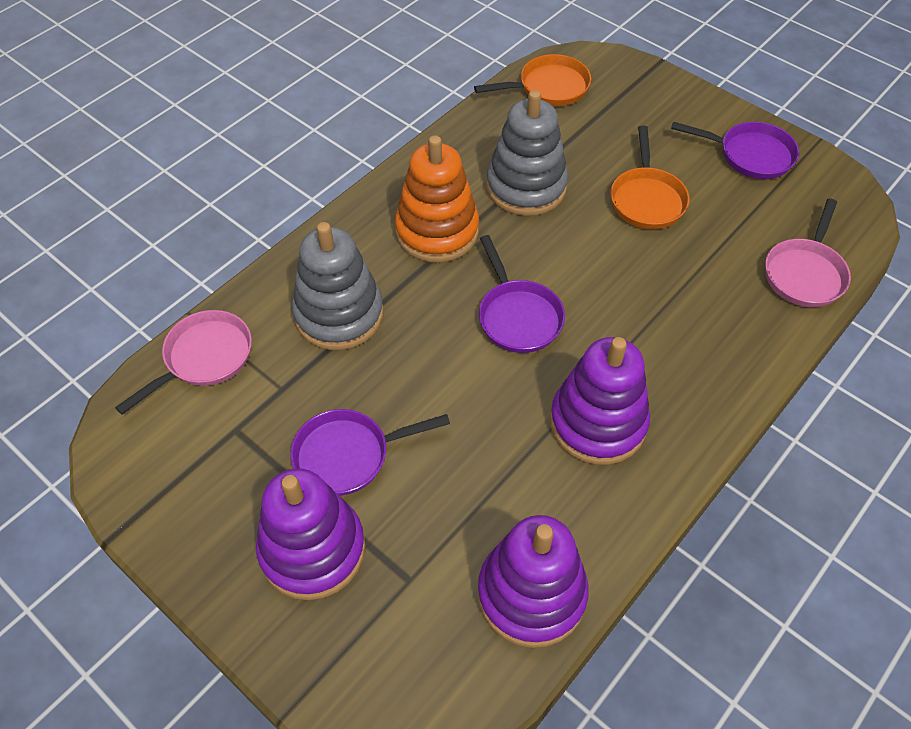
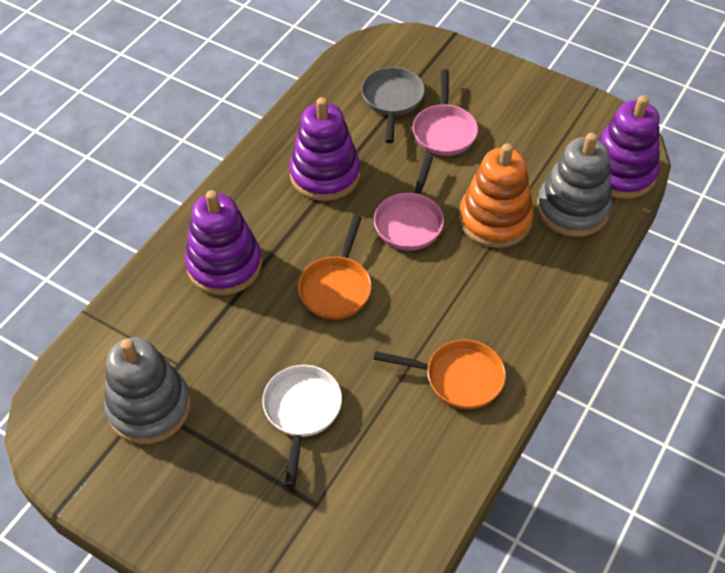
grey pan: none = 0 -> [361,67,425,143] = 1
purple pan: [291,409,450,495] [479,235,565,353] [671,122,799,179] = 3 -> none = 0
white pan: none = 0 -> [262,365,342,487] = 1

